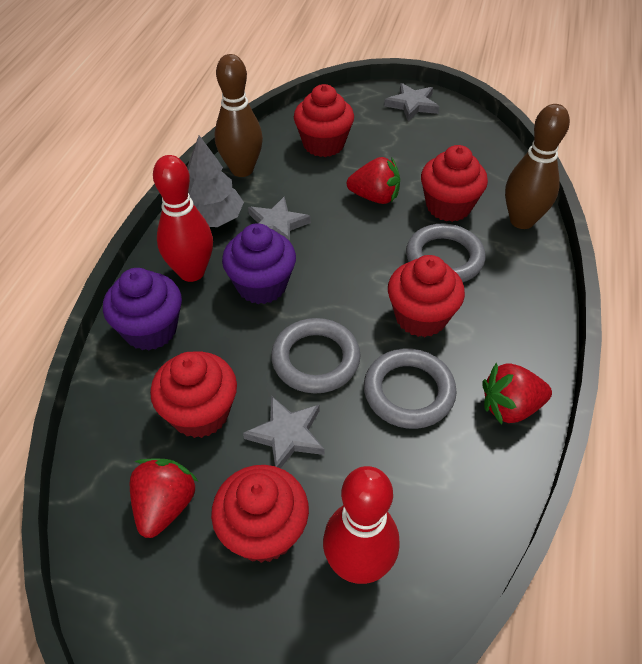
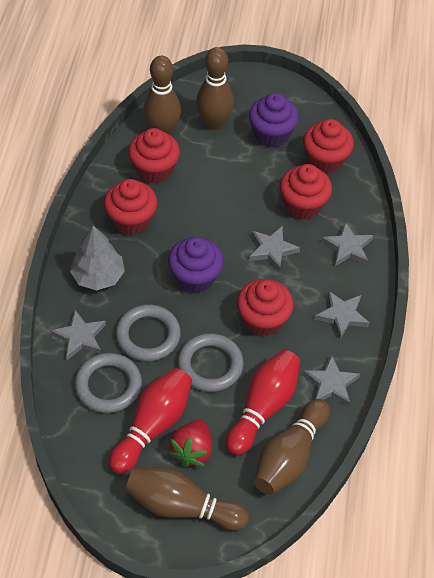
brown bowling pin: [215,54,263,177] [505,104,570,229] = 2 -> [125,467,249,531] [143,56,181,135] [196,47,234,130] [254,399,330,495] = 4
grey star: [243,396,325,468] [248,196,311,241] [384,83,439,121] = 3 -> [51,310,106,360] [249,225,300,271] [303,355,360,406] [314,291,370,339] [321,222,373,266] = 5
red strawberry: [130,458,199,538] [347,157,400,204] [482,363,552,425] = 3 -> [168,420,212,467] = 1

